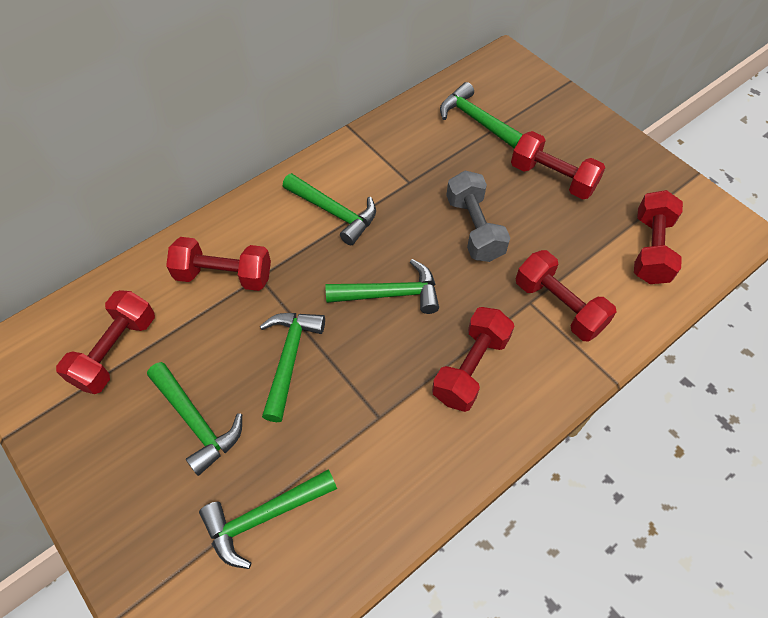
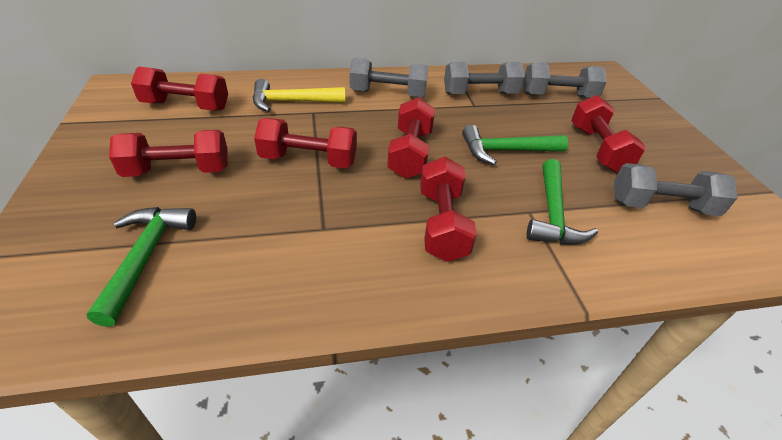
green hammer: [147,362,242,476] [199,469,337,569] [260,313,325,422] [283,173,376,245] [326,259,439,314] [440,82,523,149] = 6 -> [87,207,196,327] [462,125,568,165] [527,159,598,245] = 3
grey dumbbell: [446,171,510,262] = 1 -> [349,57,428,98] [444,62,525,95] [523,62,606,98] [614,163,737,216] = 4
yellow hammer: none = 0 -> [253,79,345,112] = 1

